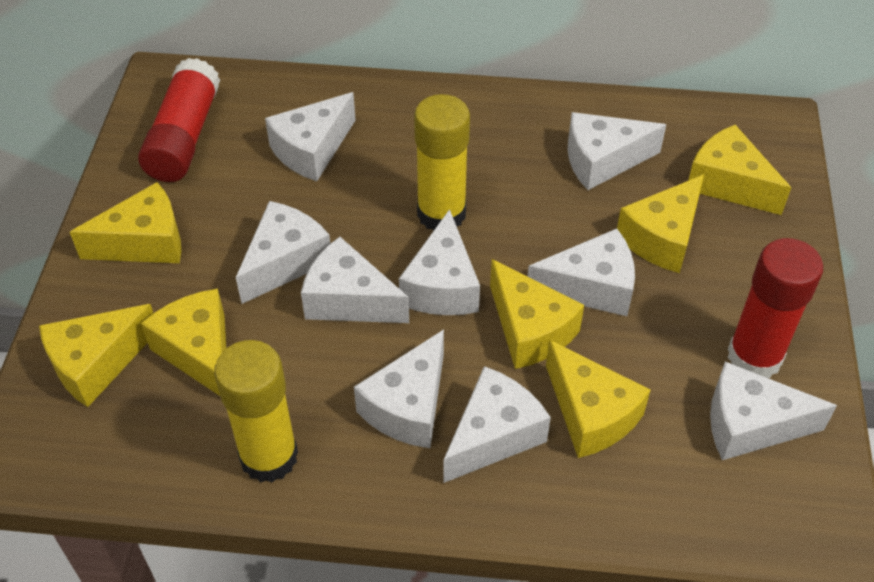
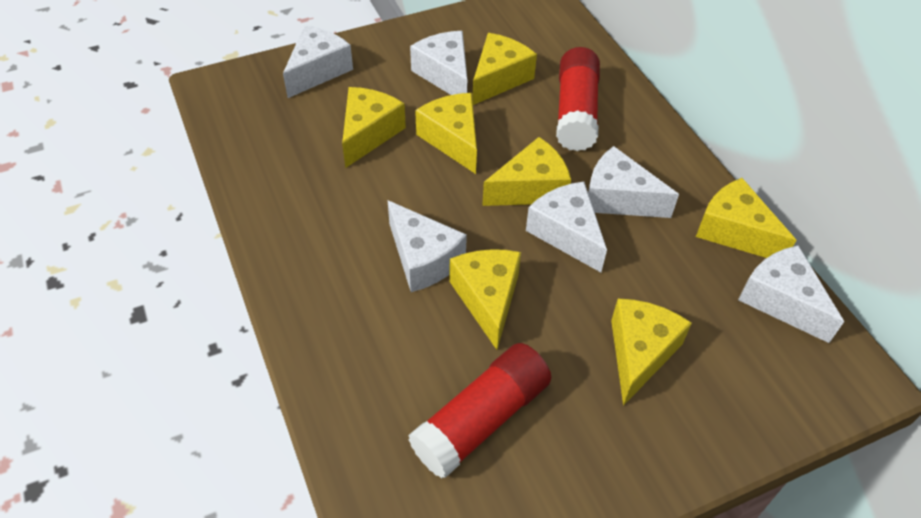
white cheese: [236,201,330,304] [265,92,356,181] [301,237,409,323] [354,330,444,448] [399,209,480,315] [443,366,551,483] [528,229,635,316] [568,112,666,190] [710,362,837,460] = 9 -> [283,25,353,98] [388,200,467,292] [410,31,468,95] [526,182,607,272] [588,146,679,218] [738,245,844,343] = 6
yellow glue stick: [214,340,298,482] [414,94,470,230] = 2 -> none = 0

